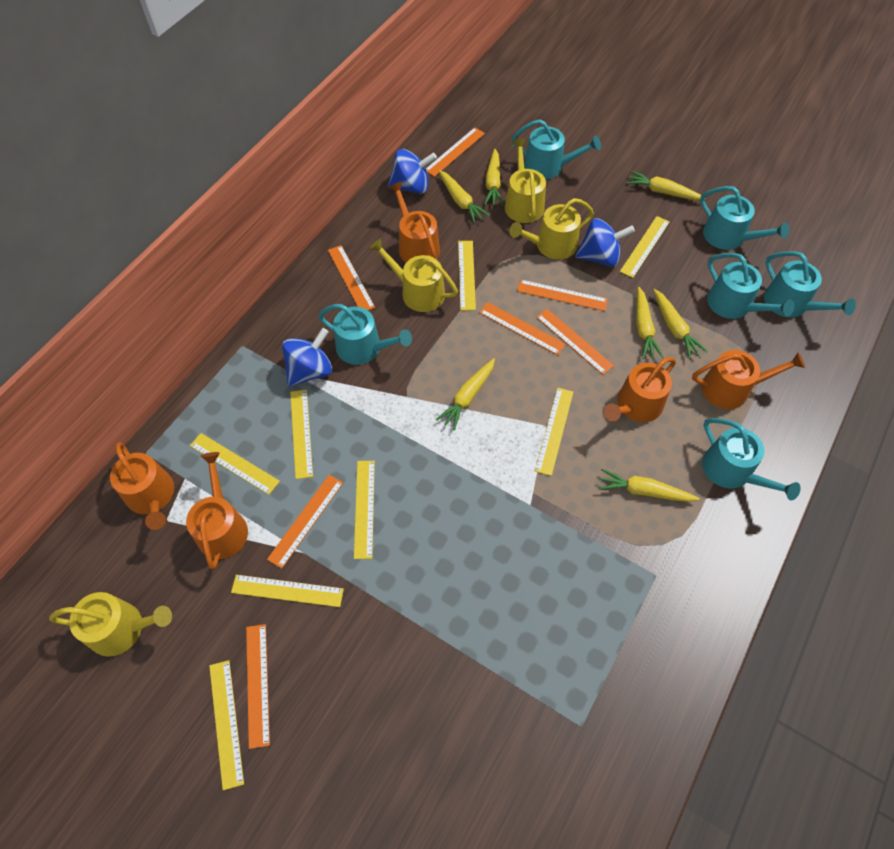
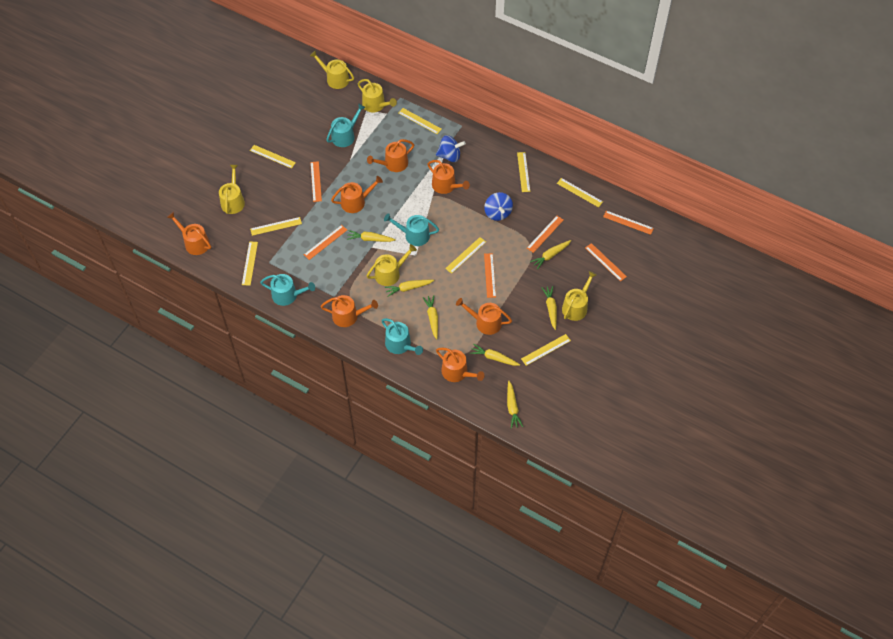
blue spinning top: [282,328,332,387] [388,149,437,194] [575,218,635,267] = 3 -> [436,135,466,162] [484,192,513,221] = 2
orange ruler: [246,624,270,749] [267,475,343,569] [328,245,375,310] [426,127,485,177] [479,302,566,355] [517,280,608,311] [536,309,614,375] = 7 -> [304,225,347,260] [310,161,322,202] [484,253,496,298] [527,216,563,253] [585,243,627,282] [603,211,654,235] = 6
orange watering can: [110,442,174,530] [186,452,248,570] [389,182,440,262] [604,357,676,422] [692,350,805,409] = 5 -> [167,212,211,255] [321,295,378,327] [331,176,383,213] [367,139,414,172] [427,160,470,194] [436,348,484,382] [456,298,512,335] = 7
turquoise watering can: [318,304,412,365] [512,119,601,179] [700,186,789,250] [702,418,801,500] [707,253,795,319] [764,251,856,317] = 6 -> [260,274,315,306] [326,103,365,147] [381,318,423,355] [384,213,439,246] = 4
yellow watering can: [49,592,172,657] [369,238,458,312] [505,139,546,223] [509,198,594,260] = 4 -> [219,165,245,214] [310,50,354,89] [358,79,397,113] [367,244,417,286] [562,271,597,321] = 5

